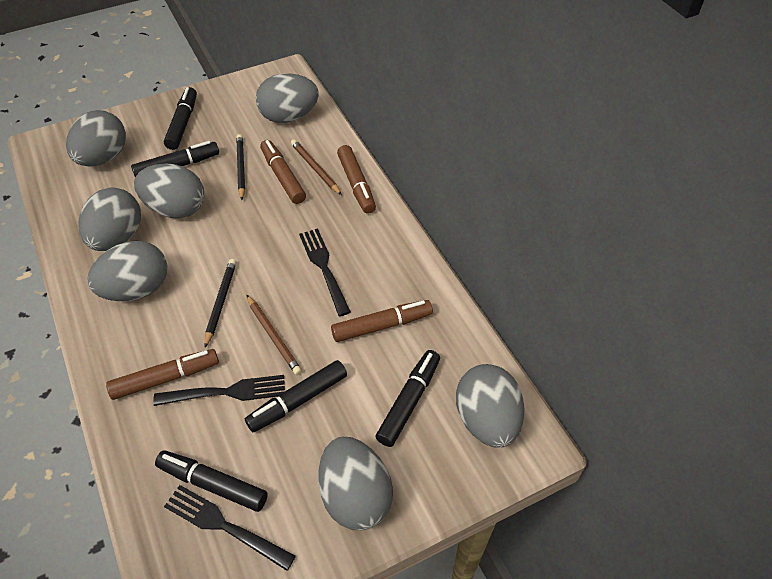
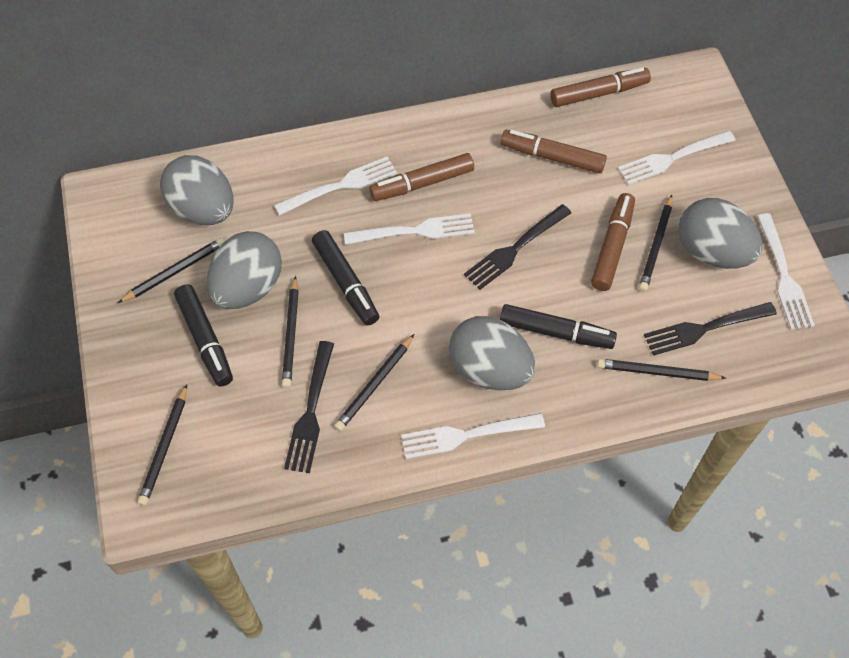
black marker: [131,141,219,177] [155,450,268,512] [164,87,197,150] [245,360,347,432] [376,350,440,447] = 5 -> [174,284,233,387] [312,230,379,326] [500,304,617,349] = 3
black pencil: [204,259,236,347] [236,134,245,200] = 2 -> [118,238,225,303] [138,384,187,505] [282,276,299,388] [334,334,414,431] [597,359,726,381] [639,195,672,292] = 6
brown pencil: [247,295,302,375] [291,139,342,195] = 2 -> none = 0
grey egg: [66,110,126,166] [78,187,141,251] [87,241,167,301] [134,163,204,218] [256,73,319,123] [318,437,393,530] [456,364,525,448] = 7 -> [160,155,234,225] [207,231,282,309] [449,316,535,390] [678,198,762,269] = 4
white fork: none = 0 -> [274,156,397,216] [344,213,475,245] [401,413,545,459] [618,131,736,185] [757,213,815,330] = 5

